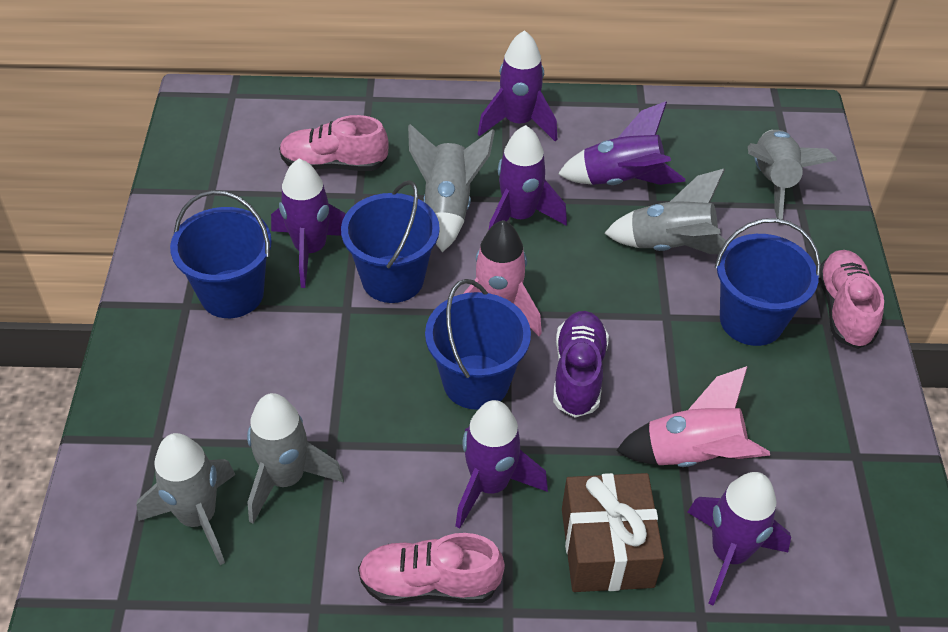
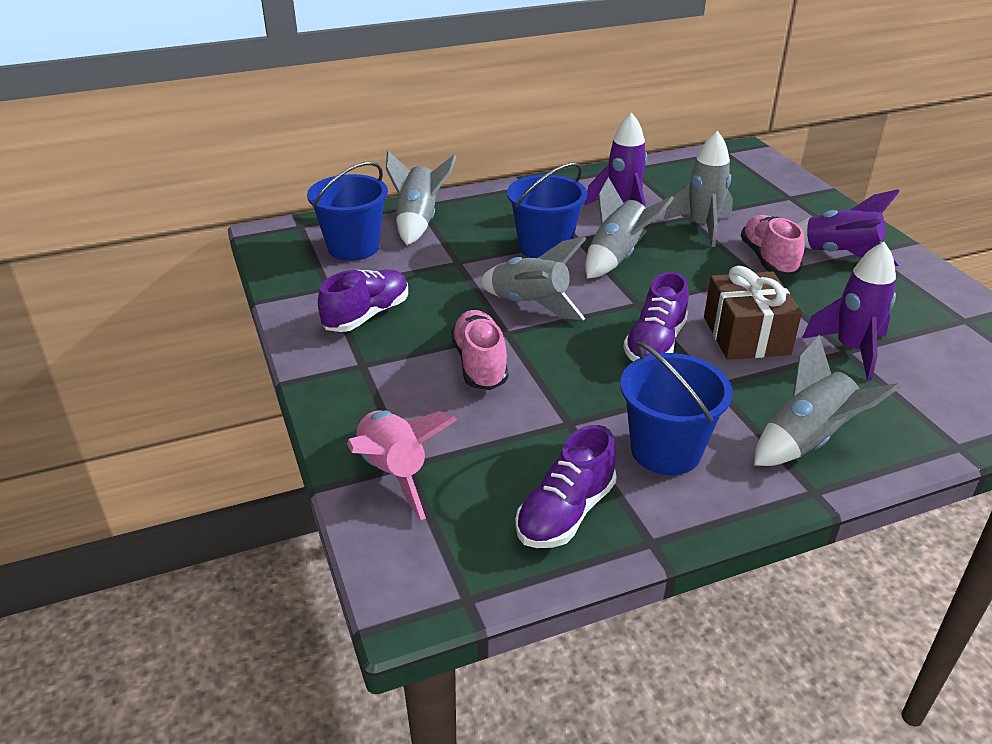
blue bucket: [170,190,272,318] [341,180,440,303] [425,279,531,410] [715,218,821,346] = 4 -> [307,162,388,261] [507,163,587,258] [620,342,733,475] = 3
pink rocket: [463,220,542,336] [616,366,770,467] = 2 -> [347,410,457,520] = 1
pink shoe: [279,115,389,171] [358,533,505,603] [819,250,884,349] = 3 -> [451,310,508,390] [741,215,805,276] = 2
purple rocket: [271,159,346,288] [455,400,548,529] [478,30,557,142] [488,125,567,231] [558,101,685,185] [687,472,791,606] = 6 -> [584,113,647,207] [798,189,900,266] [802,242,896,381] = 3
purple shoe: [553,311,609,418] = 1 -> [318,269,408,332] [515,425,617,548] [623,272,689,362] = 3

